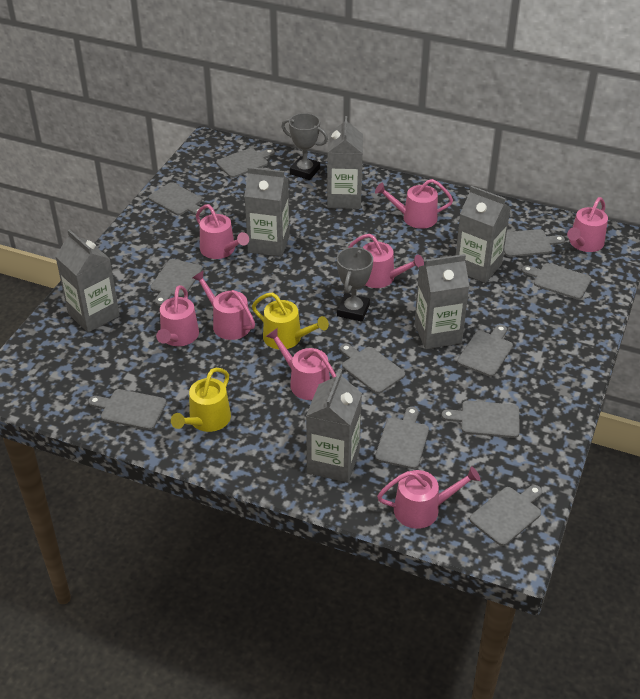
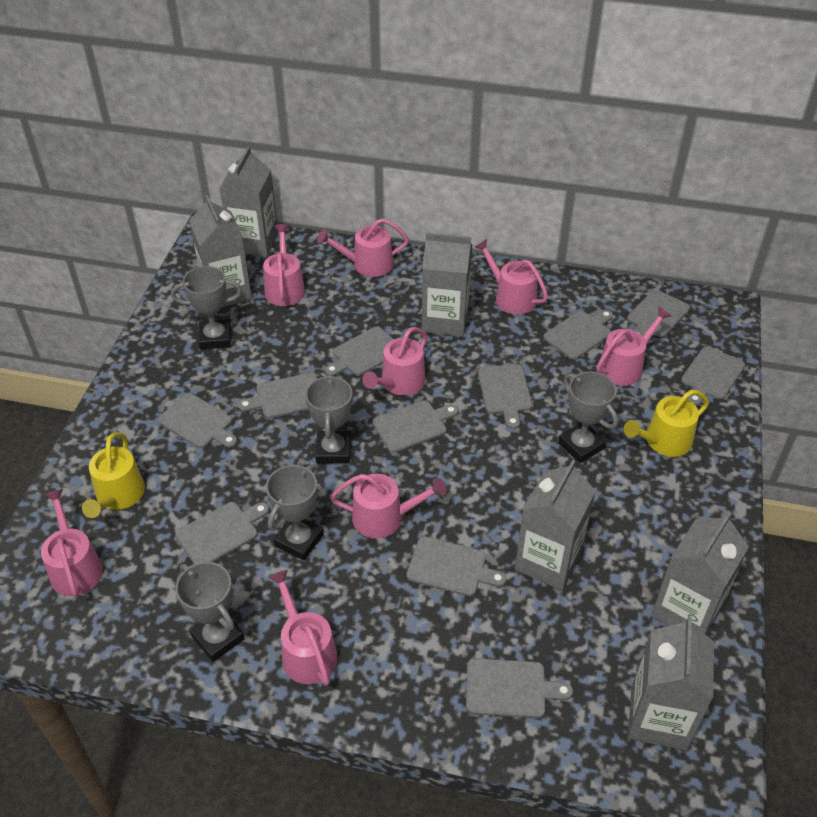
grey trophy: [281,113,328,180] [337,247,373,322] = 2 -> [171,266,242,349] [175,562,245,662] [266,464,324,560] [305,374,352,463] [558,371,618,463] = 5

